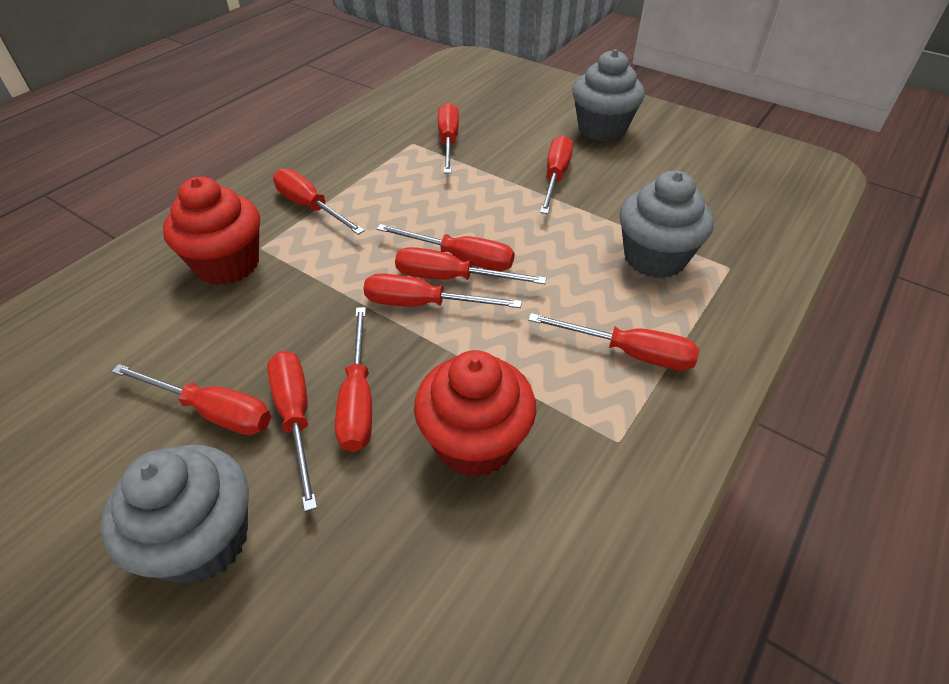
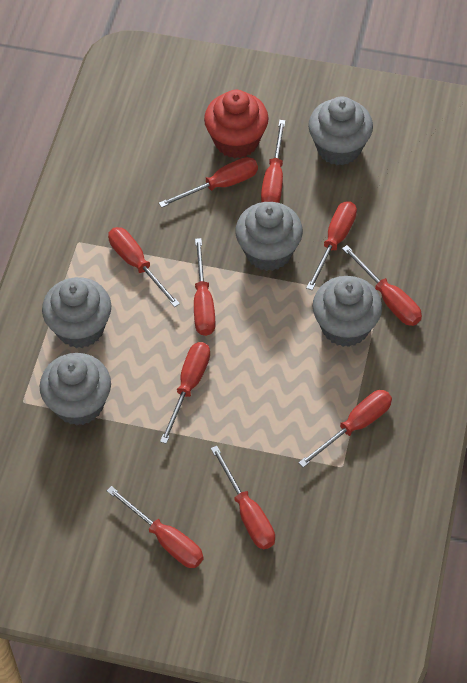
grey cupcake: [101,445,249,585] [573,49,645,142] [620,170,714,279] = 3 -> [40,353,111,426] [42,277,111,348] [235,202,303,271] [308,96,373,166] [313,276,382,347] = 5
red cupcake: [163,176,260,285] [414,350,536,477] = 2 -> [204,90,269,159] = 1

